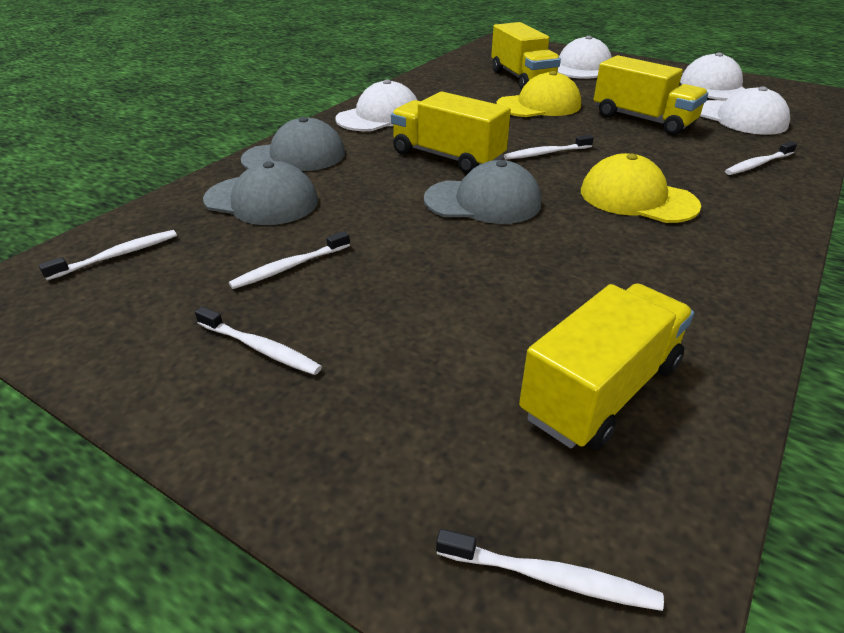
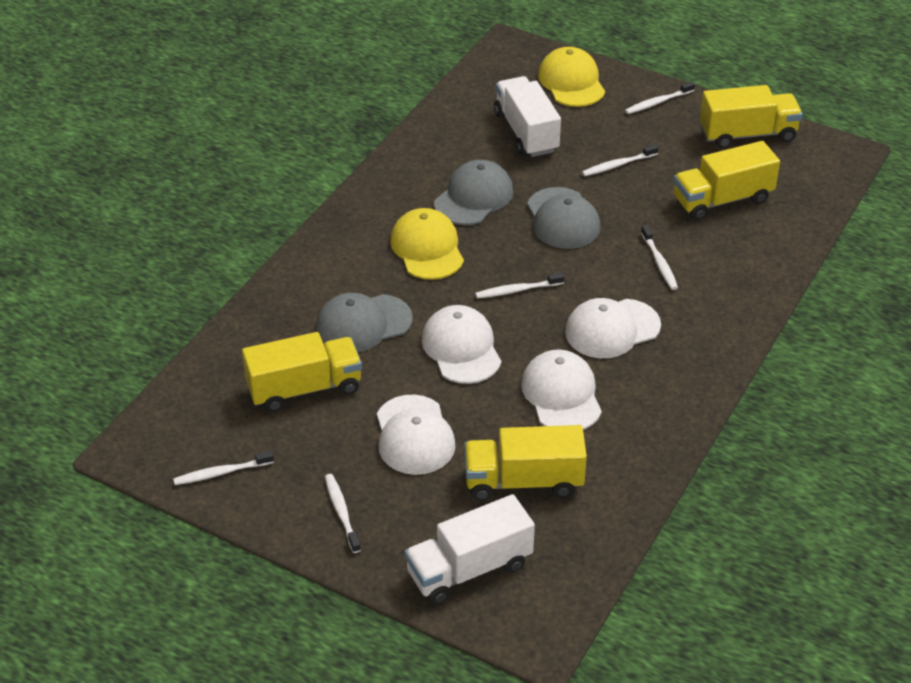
white truck: none = 0 -> [404,494,535,605] [494,76,561,157] = 2

